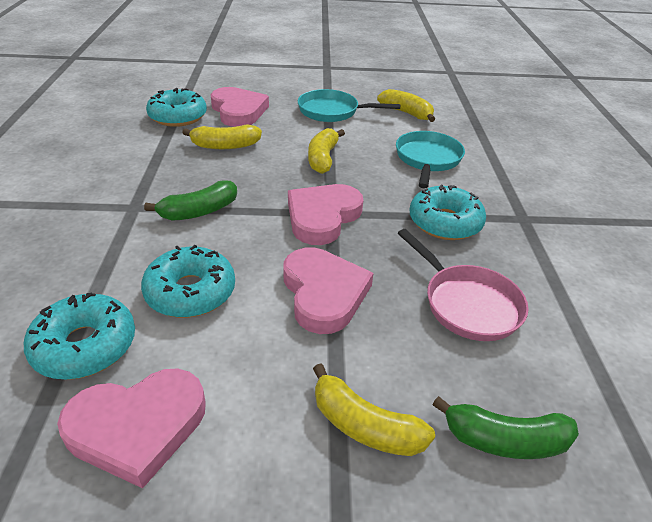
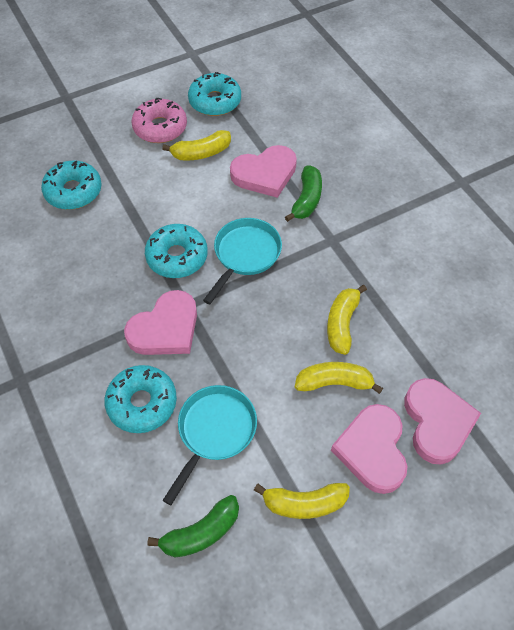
pink donut: none = 0 -> [131,98,187,143] = 1
pink pan: [398,229,529,341] = 1 -> none = 0

